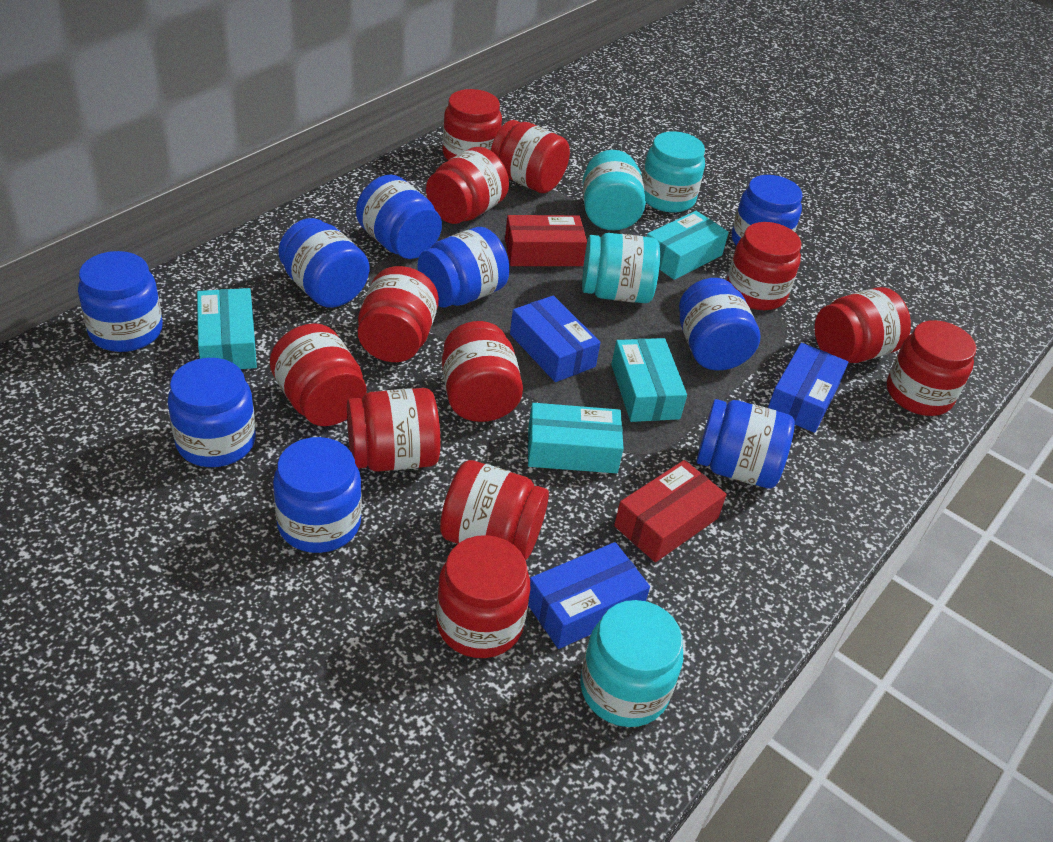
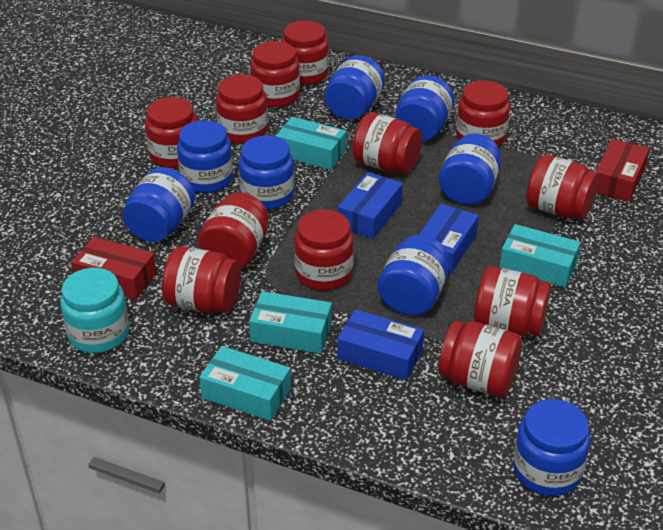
blue jar: [78,251,163,352] [168,358,256,467] [273,437,362,553] [278,218,369,308] [356,174,442,259] [418,227,509,308] [679,278,760,371] [696,399,795,489] [732,175,803,246] = 9 -> [123,167,195,242] [177,120,233,193] [239,136,294,210] [325,55,385,120] [378,235,449,316] [395,75,454,142] [439,134,501,205] [513,399,590,496] = 8
turquoise jar: [580,600,683,727] [582,233,660,303] [583,150,646,230] [642,131,705,213] = 4 -> [60,268,129,353] = 1

